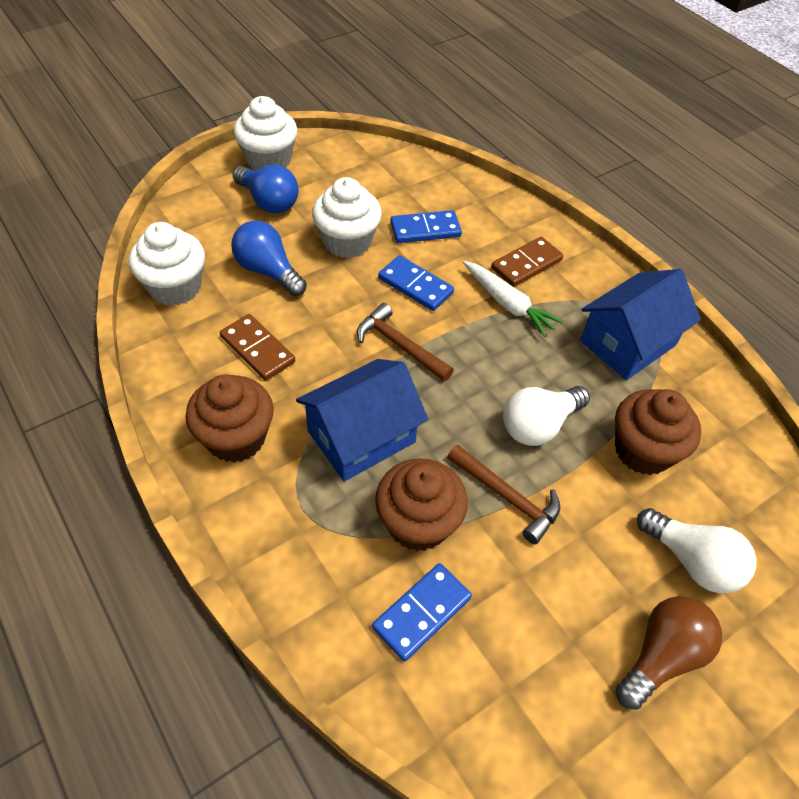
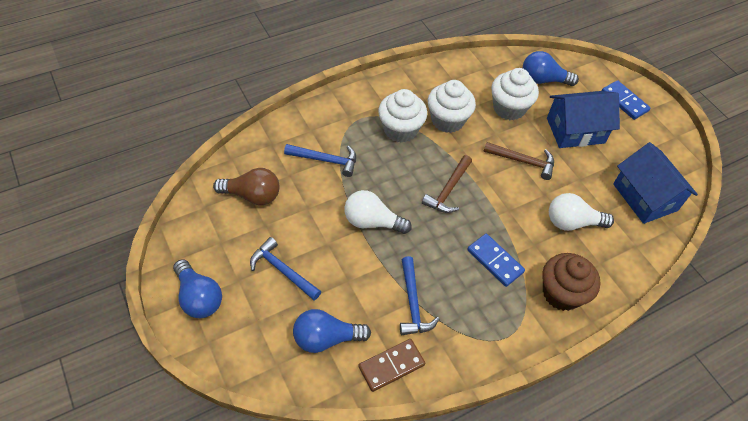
blue domino: [372,563,472,662] [378,255,454,311] [390,210,462,243] = 3 -> [467,234,525,287] [602,80,651,120] = 2
blue hammer: none = 0 -> [250,237,321,300] [284,144,356,177] [400,256,439,335] = 3
blue light bulb: [231,220,307,296] [233,165,299,213] = 2 -> [173,259,222,318] [293,309,371,353] [523,51,579,86] = 3
brown cupcake: [185,375,274,463] [375,458,468,551] [615,389,702,475] = 3 -> [542,253,601,311] = 1
brown domino: [220,314,295,381] [491,237,563,287] = 2 -> [358,339,425,392] = 1
white carrot: [463,261,563,337] = 1 -> none = 0

